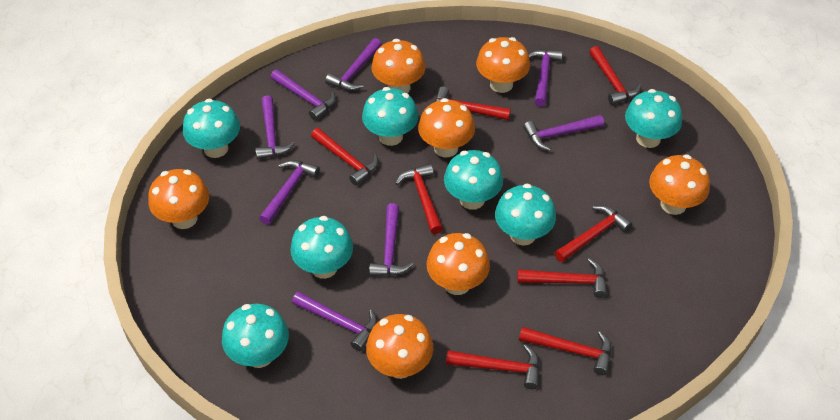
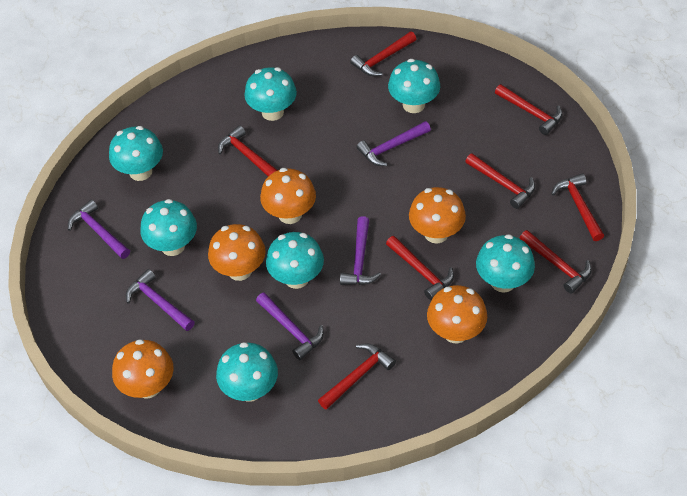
orange mushroom: [148,169,209,229] [366,314,433,379] [371,39,426,93] [418,98,475,157] [426,233,490,295] [476,37,530,93] [649,155,710,215] = 7 -> [112,339,174,399] [208,224,266,281] [260,168,316,224] [409,187,466,244] [427,285,487,344] = 5
purple hammer: [255,96,295,160] [259,160,320,225] [271,70,336,121] [292,292,377,351] [325,38,382,91] [369,203,414,276] [523,115,604,151] [529,49,563,107] = 8 -> [68,199,130,259] [126,269,195,331] [256,292,324,360] [340,216,381,285] [357,121,431,166] = 5

